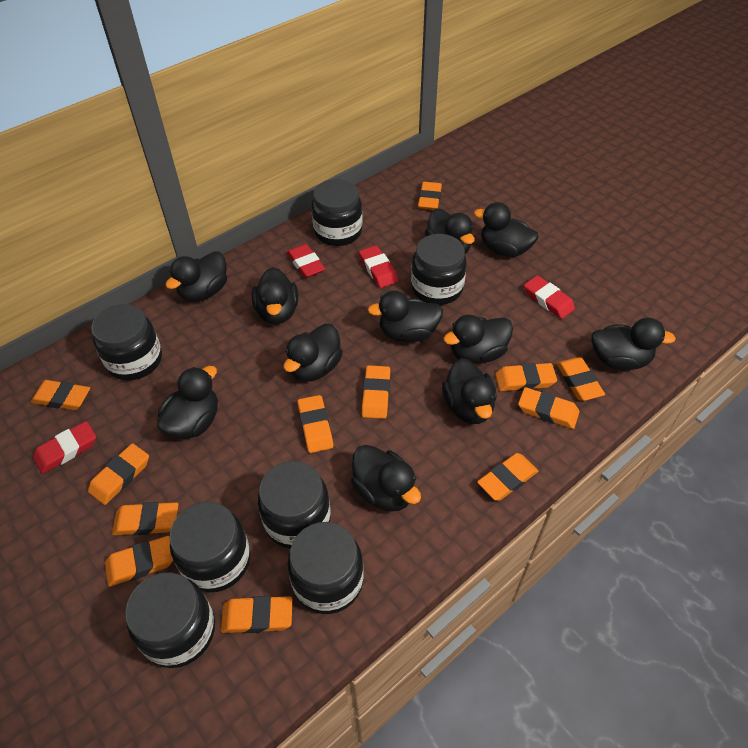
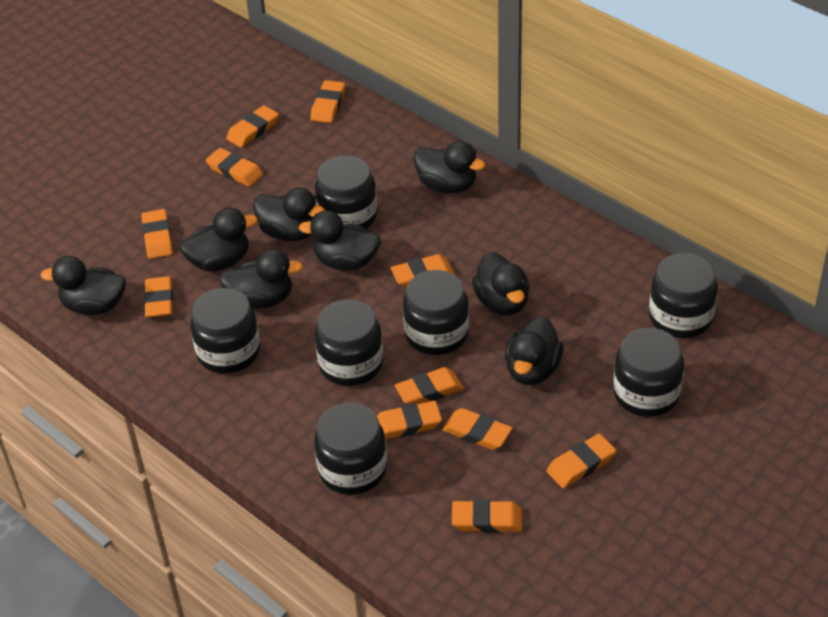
black duck: [157,366,218,439] [165,251,227,302] [252,267,298,324] [283,324,343,382] [351,445,421,512] [367,291,443,342] [425,208,475,254] [442,358,497,424] [443,315,513,364] [474,202,538,257] [591,318,676,370] = 11 -> [41,256,126,315] [179,208,258,271] [219,249,303,309] [253,187,325,241] [299,211,381,270] [413,141,486,194] [472,252,529,316] [505,316,564,385] = 8
orange eraser: [31,380,90,410] [88,443,149,505] [105,536,173,587] [112,502,178,536] [221,596,292,633] [297,395,333,453] [362,365,390,419] [418,182,442,210] [477,453,538,501] [495,363,557,391] [518,387,579,429] [556,357,605,401] = 12 -> [141,209,173,259] [144,276,173,318] [206,148,263,187] [226,105,279,148] [310,80,345,123] [377,401,442,439] [390,254,455,288] [395,367,464,404] [442,408,512,450] [452,500,522,533] [547,434,616,489] = 11
red eraser: [33,421,96,474] [287,244,325,278] [359,245,398,288] [524,275,575,319] = 4 -> none = 0

